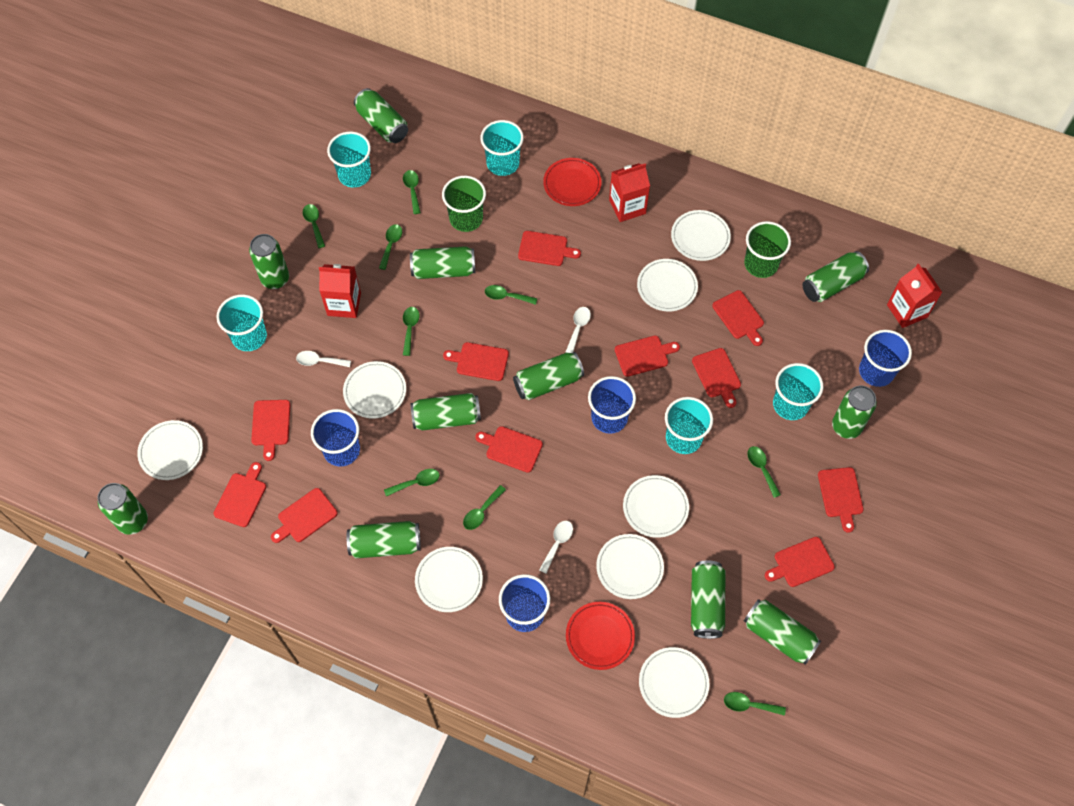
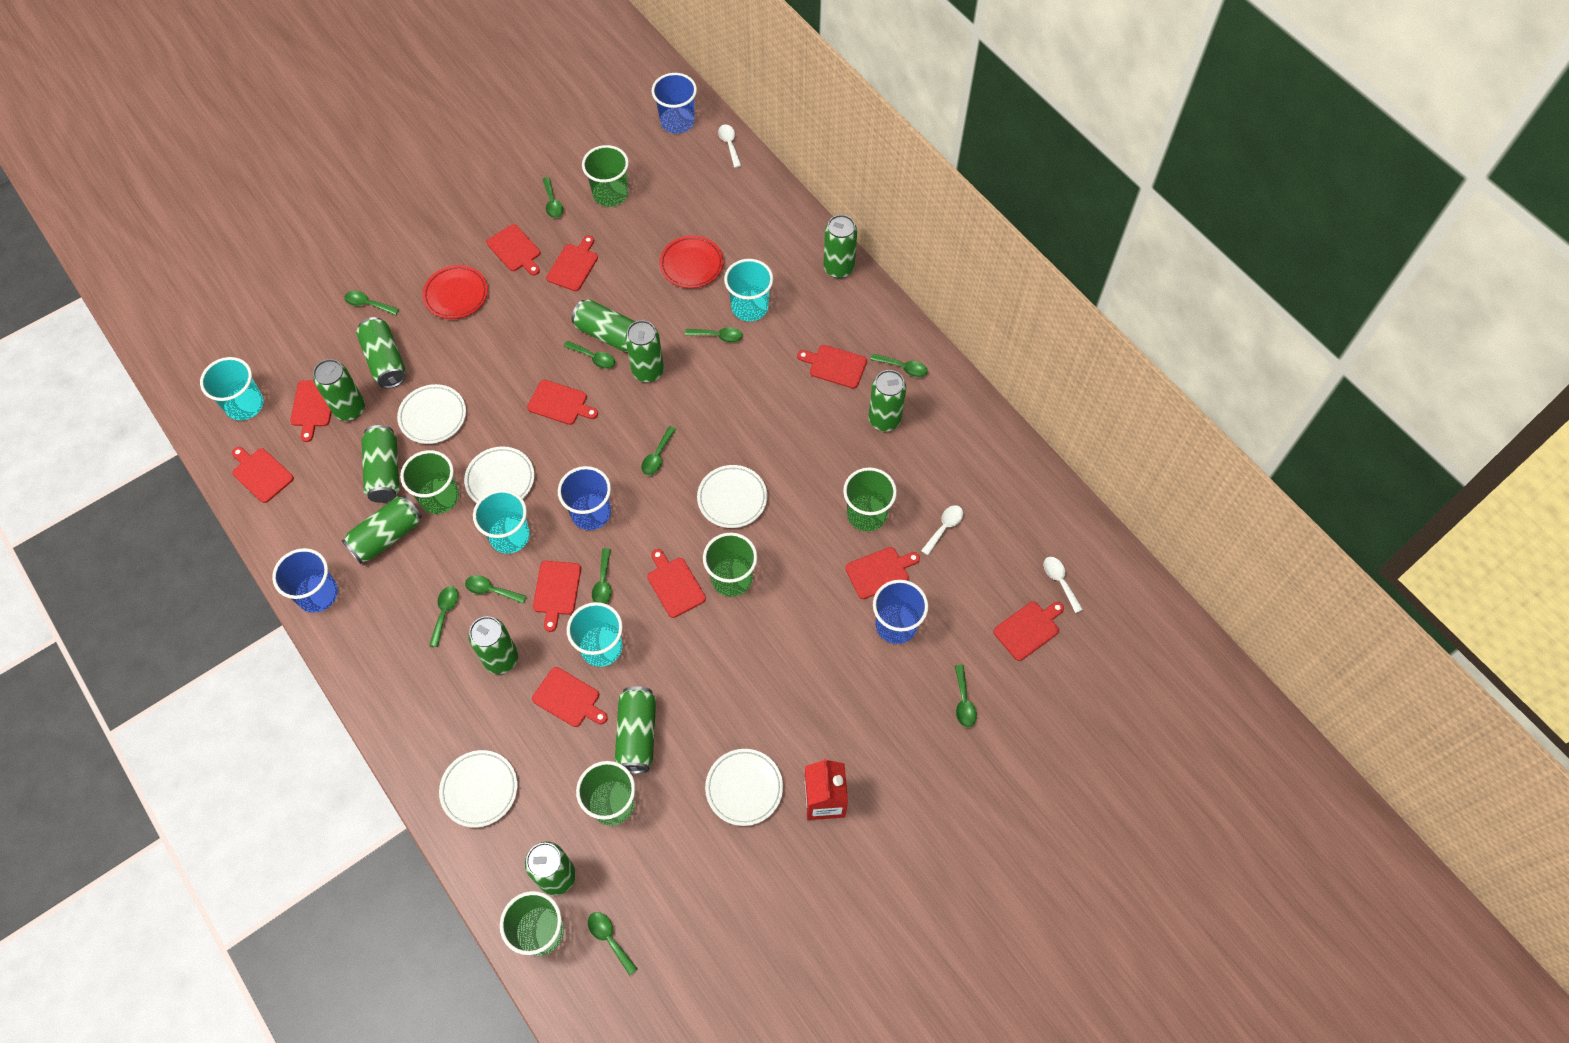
green cup: [442,176,486,232] [744,221,791,278] = 2 -> [400,450,459,514] [500,891,564,956] [576,761,635,826] [582,145,629,207] [703,533,757,597] [843,467,897,531] = 6
green spoon: [303,204,325,248] [379,224,402,270] [384,469,440,496] [403,170,421,214] [403,307,419,356] [463,485,506,530] [485,285,537,305] [724,692,786,716] [747,446,781,498] = 9 -> [344,291,399,315] [430,586,458,647] [465,575,527,604] [542,177,563,218] [563,341,615,369] [588,912,638,975] [592,548,611,604] [641,426,676,475] [685,327,743,342] [871,353,928,377] [955,665,977,727] = 11
red carton: [319,264,361,318] [609,163,650,222] [887,263,942,328] = 3 -> [804,758,848,820] = 1
turquoise cup: [216,294,267,351] [327,131,371,187] [480,120,524,176] [665,397,713,454] [773,363,823,420] = 5 -> [200,357,263,420] [473,490,530,554] [567,602,623,667] [724,259,773,321] = 4
white plate: [137,420,203,480] [343,361,406,419] [415,547,483,612] [596,534,664,599] [623,475,689,538] [637,259,698,311] [639,647,709,718] [671,210,731,261] = 8 -> [397,384,466,444] [439,750,518,827] [464,447,534,503] [697,465,767,528] [705,749,783,826] = 5

